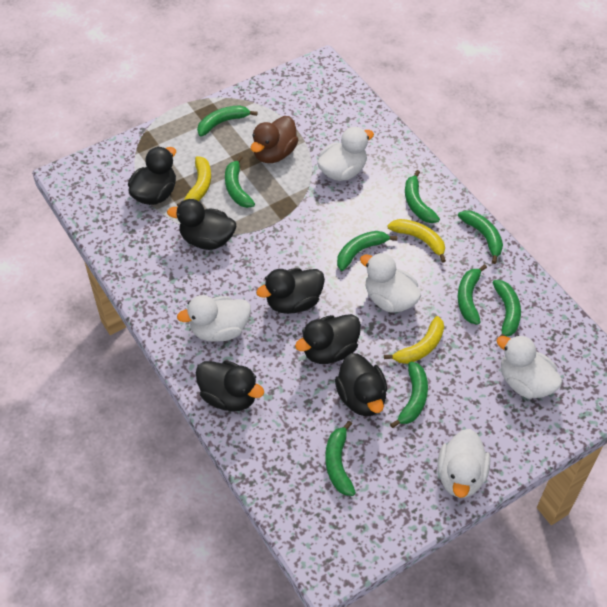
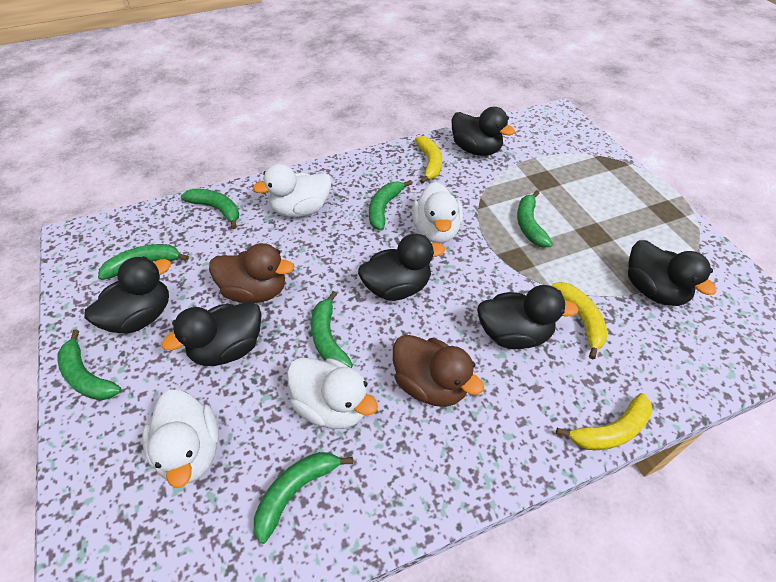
brown duck: [251,116,298,163] = 1 -> [209,243,294,303] [393,335,484,407] = 2
green banana: [197,105,258,137] [225,156,255,208] [325,421,356,496] [337,231,397,271] [390,361,428,428] [405,170,440,223] [457,264,487,325] [458,210,503,264] [492,280,521,337] = 9 -> [58,330,121,401] [98,244,189,280] [181,189,239,229] [254,452,353,544] [311,291,353,368] [369,180,412,231] [517,190,553,247] = 7
white duck: [177,295,251,342] [317,127,374,181] [360,253,421,313] [437,429,490,498] [497,335,562,399] = 5 -> [142,390,219,488] [253,164,331,218] [287,358,378,429] [412,182,463,243] = 4

